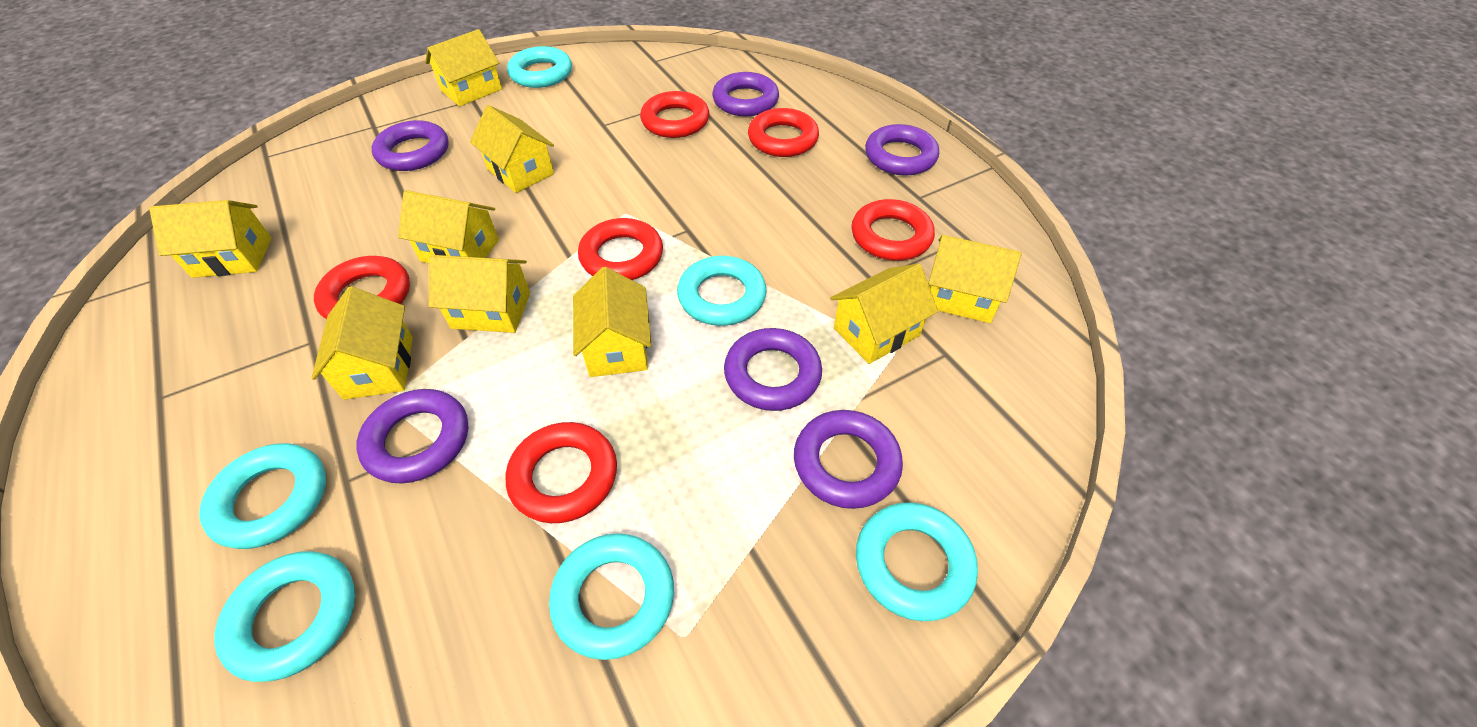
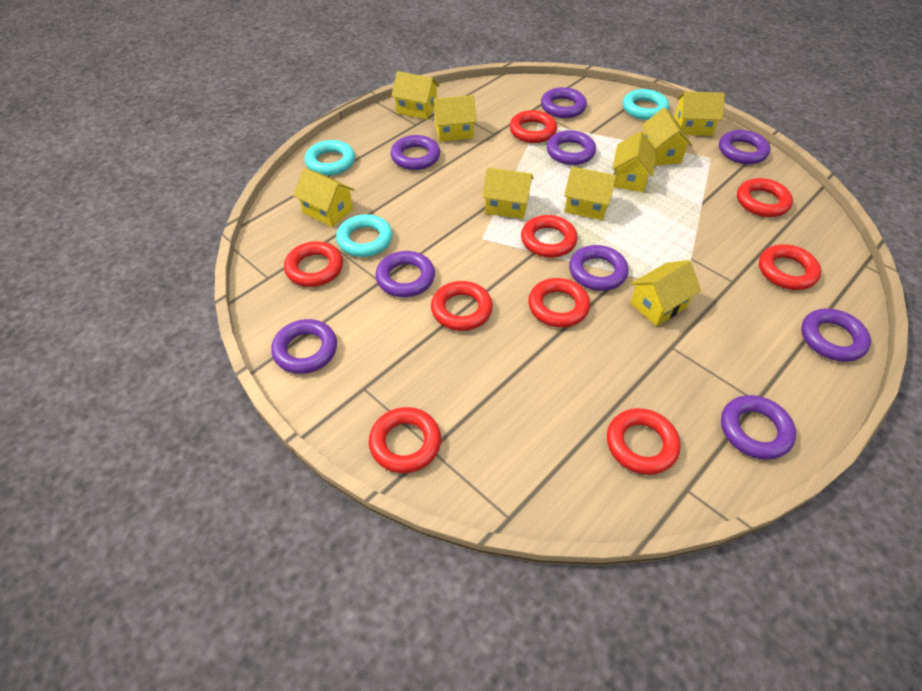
purple ring: [356,389,468,483] [372,120,449,171] [712,72,779,117] [724,328,822,411] [794,410,903,509] [865,124,939,176] = 6 -> [271,319,337,374] [376,251,435,297] [391,135,440,170] [541,87,587,118] [547,130,596,165] [569,245,629,291] [719,130,770,164] [721,395,796,460] [801,309,871,362] = 9
red ring: [314,256,410,319] [506,422,617,523] [578,218,663,280] [640,91,710,138] [748,108,819,157] [852,199,935,261] = 6 -> [284,241,343,287] [369,407,441,473] [431,281,493,331] [509,110,557,143] [521,215,578,258] [528,278,590,327] [607,408,681,475] [737,178,793,217] [759,244,821,290] = 9
turquoise ring: [199,443,326,549] [214,551,355,682] [507,46,572,88] [549,533,674,660] [677,256,767,326] [856,502,978,621] = 6 -> [305,140,355,176] [336,214,393,257] [623,89,669,120] = 3

